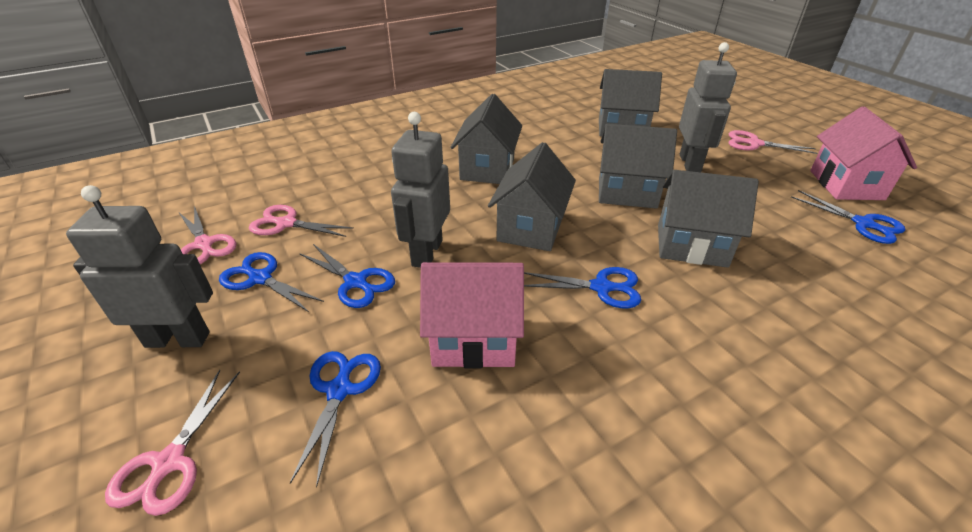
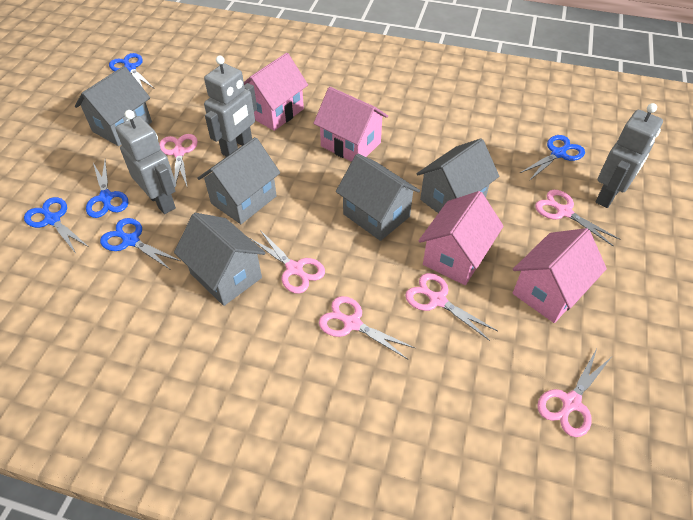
pink house: [420,262,524,369] [810,106,917,200] = 2 -> [244,53,308,131] [313,87,388,162] [419,191,504,285] [513,228,607,323] = 4
pink scissors: [105,370,240,516] [179,206,236,264] [249,205,354,237] [729,130,818,154] = 4 -> [159,134,198,188] [250,230,325,294] [319,296,415,359] [405,273,498,341] [535,190,620,247] [537,349,611,437] = 6

